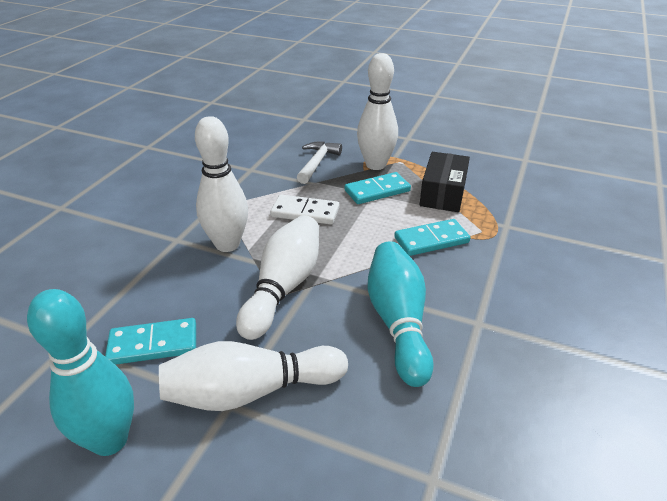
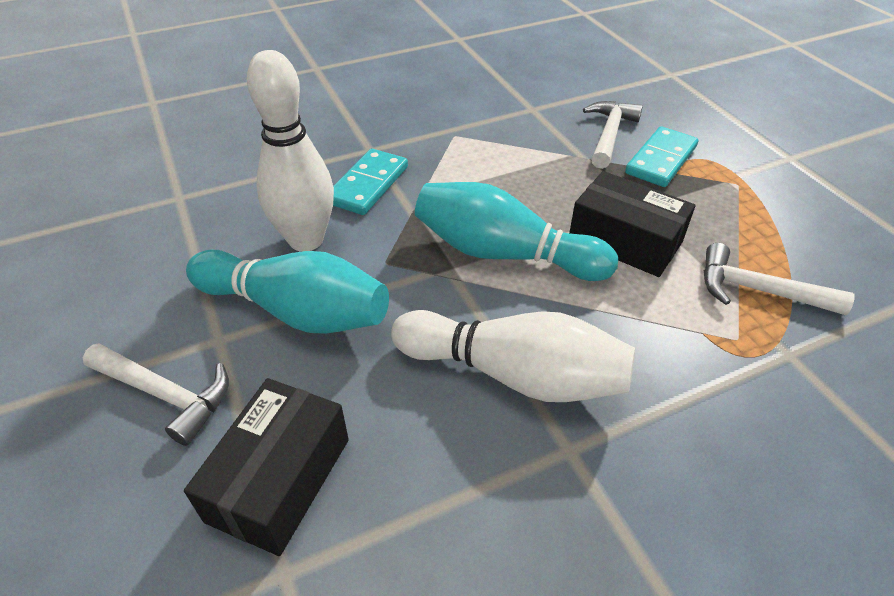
black box: [420,152,470,212] = 1 -> [184,378,349,556] [569,171,696,277] = 2
turquoise domino: [105,318,196,365] [345,172,411,204] [394,219,470,256] = 3 -> [333,149,408,215] [625,126,699,187] = 2
white bowling pin: [159,341,348,411] [195,116,248,252] [236,215,319,340] [357,53,398,170] = 4 -> [247,50,334,252] [391,310,635,402] = 2
white domino: [270,195,339,225] = 1 -> none = 0
white hammer: [297,141,342,184] = 1 -> [83,343,229,446] [583,101,643,169] [704,243,855,315] = 3

